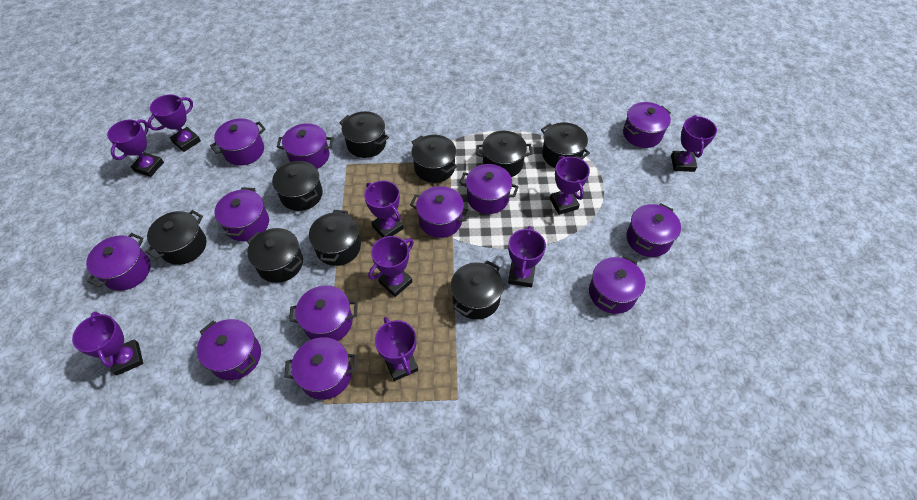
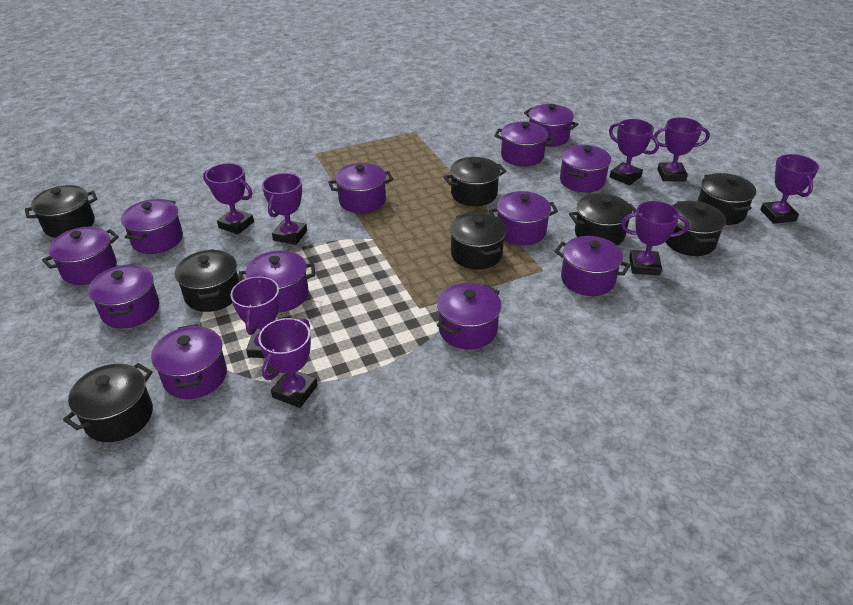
black pot: [146,210,206,265] [247,228,303,283] [272,161,323,211] [309,210,361,266] [339,111,389,158] [411,135,457,183] [451,261,503,320] [476,130,532,177] [541,122,590,168] = 9 -> [25,185,97,238] [63,363,153,442] [175,249,239,312] [443,157,506,206] [450,212,506,269] [569,194,637,245] [666,201,726,256] [698,173,756,225] = 8
purple trophy: [72,311,143,375] [107,119,164,177] [147,94,201,152] [364,181,403,238] [368,236,414,297] [375,317,418,381] [508,226,546,288] [550,156,590,215] [671,115,717,172] = 9 -> [203,163,254,235] [230,276,280,358] [258,318,318,408] [262,173,307,245] [609,119,659,185] [621,201,689,275] [654,117,710,181] [760,154,819,224] = 8

